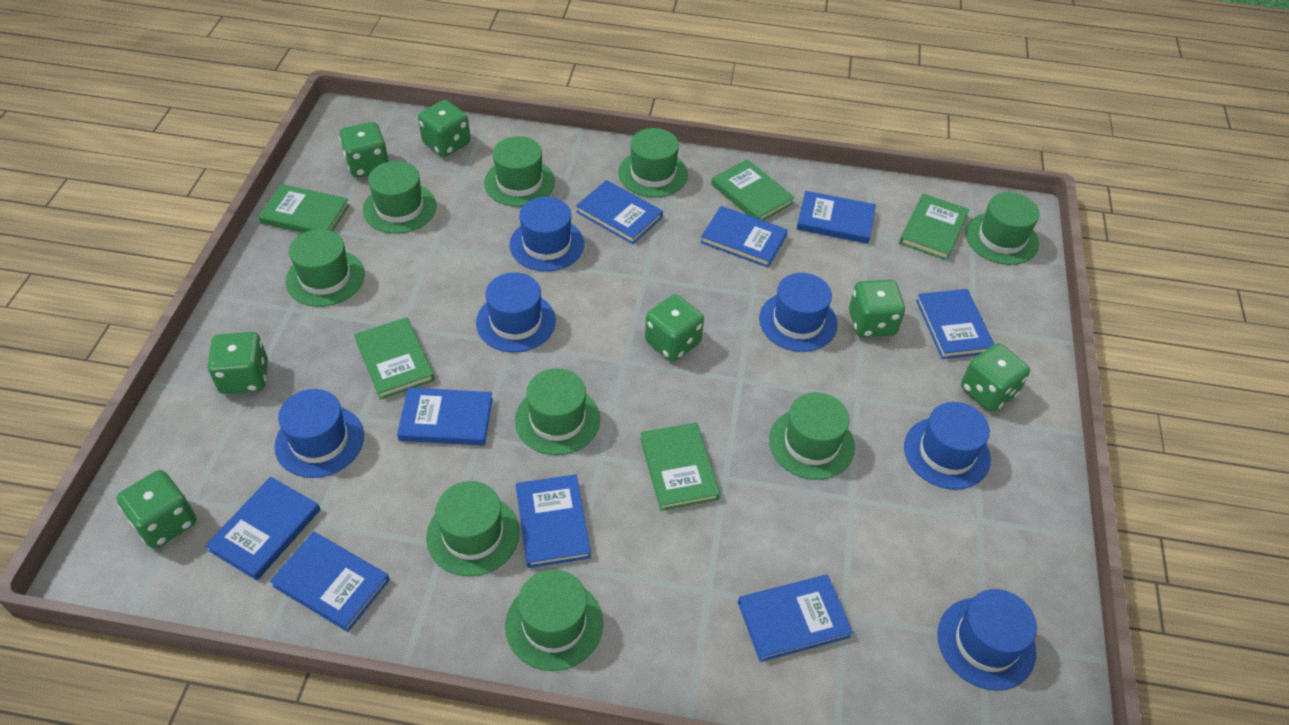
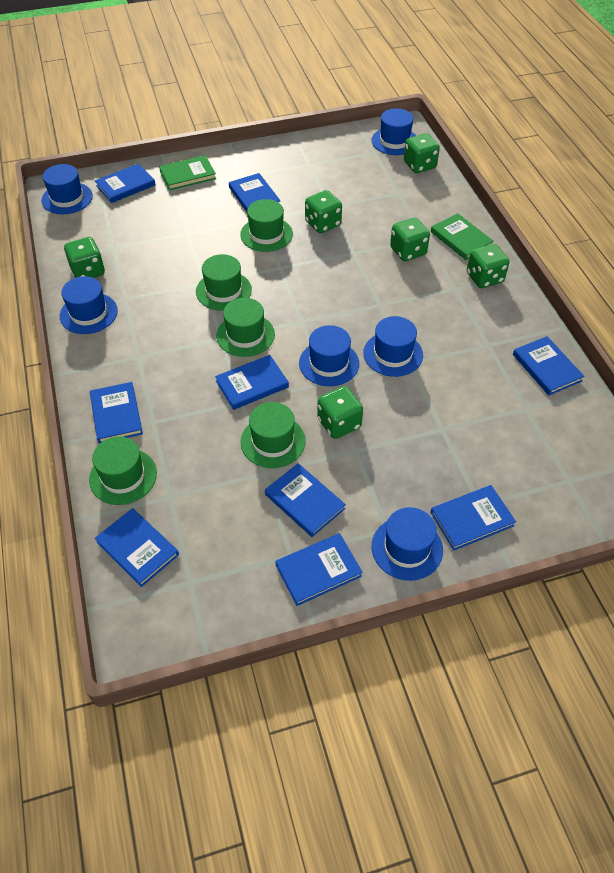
green book: [258,184,350,233] [354,317,435,400] [640,422,720,511] [711,159,795,221] [899,193,969,261] = 5 -> [159,155,216,190] [431,213,494,260] = 2
green dice: [116,470,196,549] [207,332,268,394] [340,122,389,178] [418,100,470,157] [645,294,704,361] [849,280,905,337] [961,343,1030,412] = 7 -> [64,237,105,278] [305,190,342,233] [317,386,363,439] [390,218,430,261] [404,133,440,173] [467,244,509,288] = 6
green hat: [285,229,365,307] [363,161,437,234] [426,481,520,577] [484,136,555,207] [505,569,603,671] [515,368,600,455] [618,128,688,198] [769,392,855,480] [965,192,1040,265] = 9 -> [89,436,157,505] [196,254,252,311] [216,298,275,357] [240,199,293,252] [241,402,306,468] = 5

